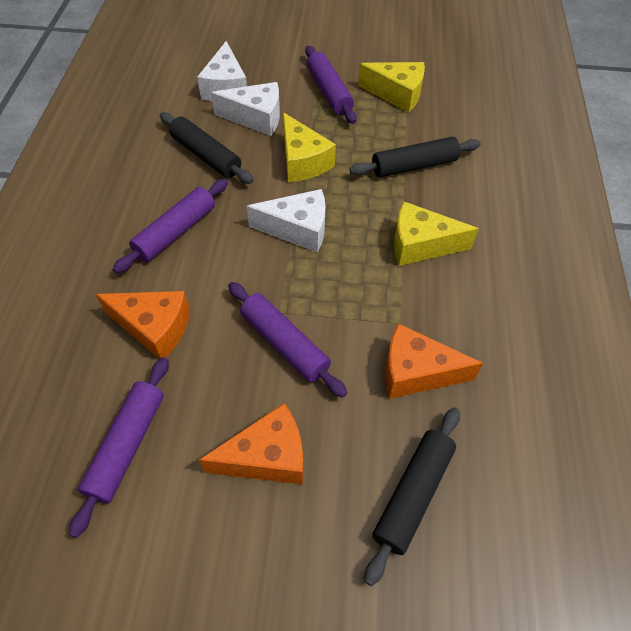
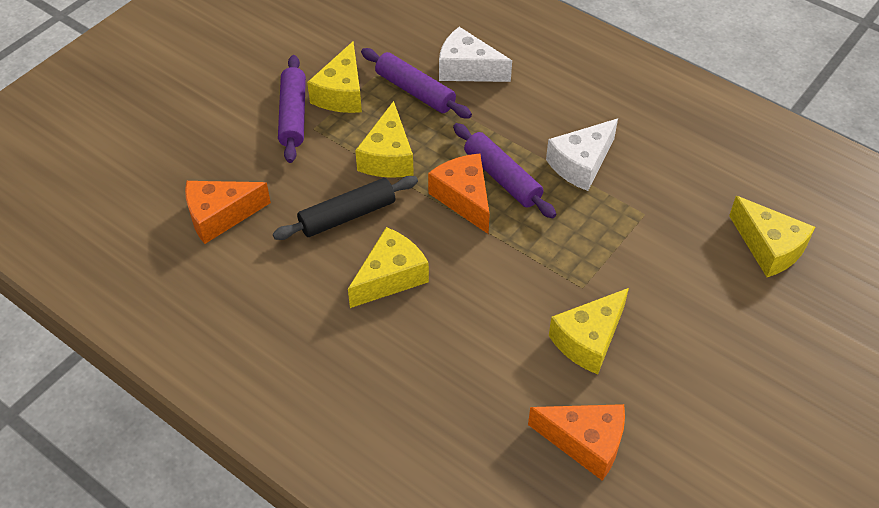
black rolling pin: [160,112,253,184] [349,137,481,177] [365,407,460,586] = 3 -> [273,176,418,240] = 1
purple rolling pin: [69,357,169,538] [113,179,228,274] [228,282,347,398] [305,46,357,124] = 4 -> [278,55,306,163] [361,48,472,119] [453,123,556,218] = 3
white cheese: [197,41,247,101] [211,82,280,136] [247,189,326,253] = 3 -> [439,27,512,82] [546,119,618,191] = 2
yellow cheese: [283,112,336,182] [358,62,425,113] [394,202,479,266] = 3 -> [307,41,362,113] [348,227,429,308] [355,101,414,178] [549,288,629,374] [729,196,815,277] = 5

